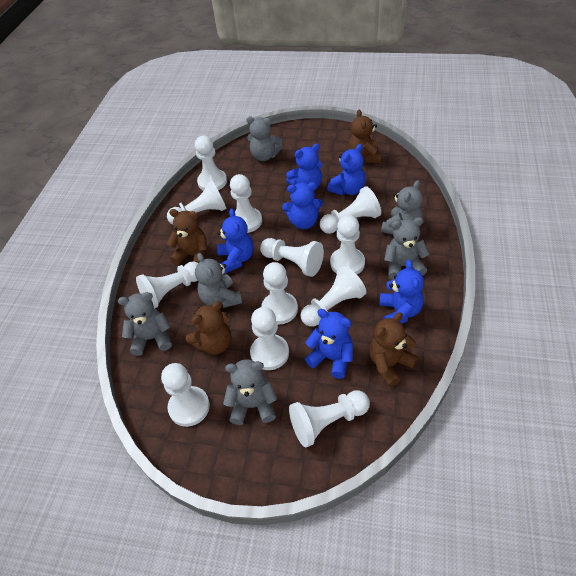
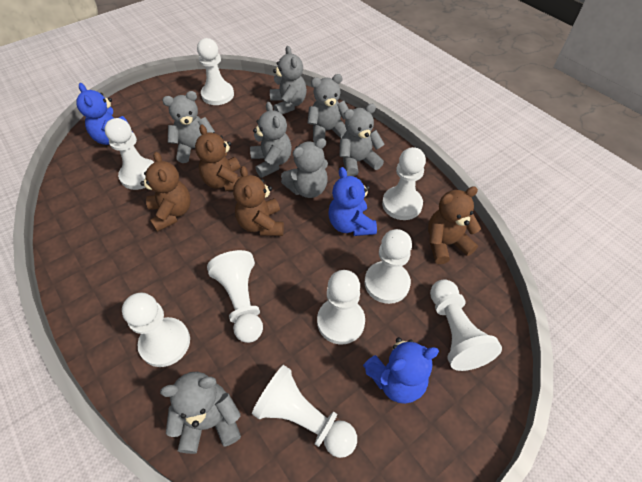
blue teddy bear: [217,208,253,274] [282,182,323,229] [286,144,322,191] [305,309,353,379] [327,144,365,196] [379,260,424,324] = 6 -> [76,83,129,145] [328,167,377,236] [363,337,439,404] = 3
grey teddy bear: [118,292,172,356] [195,253,242,308] [223,359,277,425] [246,116,283,161] [381,180,423,234] [384,217,430,280] = 6 -> [160,372,241,454] [162,91,215,163] [250,102,292,178] [270,46,307,114] [281,138,328,198] [308,74,349,143] [339,104,384,177] = 7
white pawn: [136,261,198,309] [161,363,210,427] [167,181,226,225] [195,136,227,191] [230,174,262,233] [250,307,289,370] [260,238,324,277] [261,262,298,325] [289,390,370,447] [301,266,366,327] [320,186,381,234] [330,215,365,274] = 12 -> [104,118,154,190] [122,292,190,367] [197,38,234,105] [207,250,263,343] [252,365,357,458] [317,270,365,344] [364,229,412,304] [382,147,426,220] [430,279,502,371] = 9

